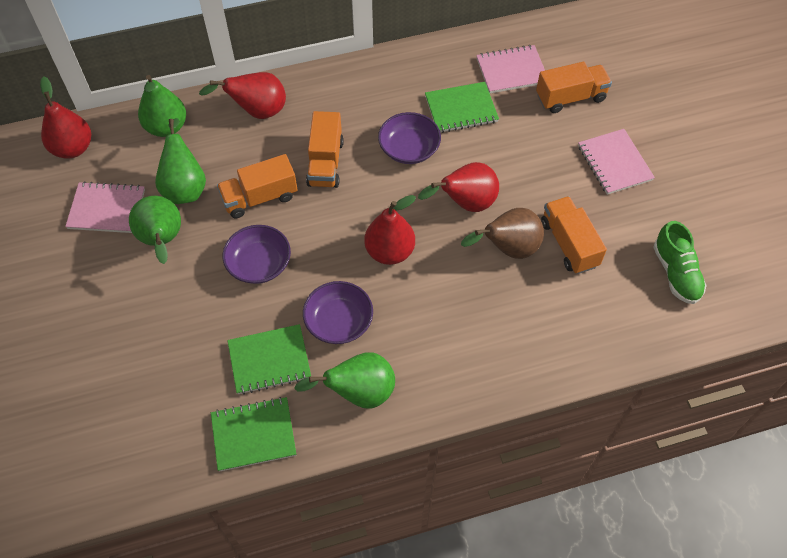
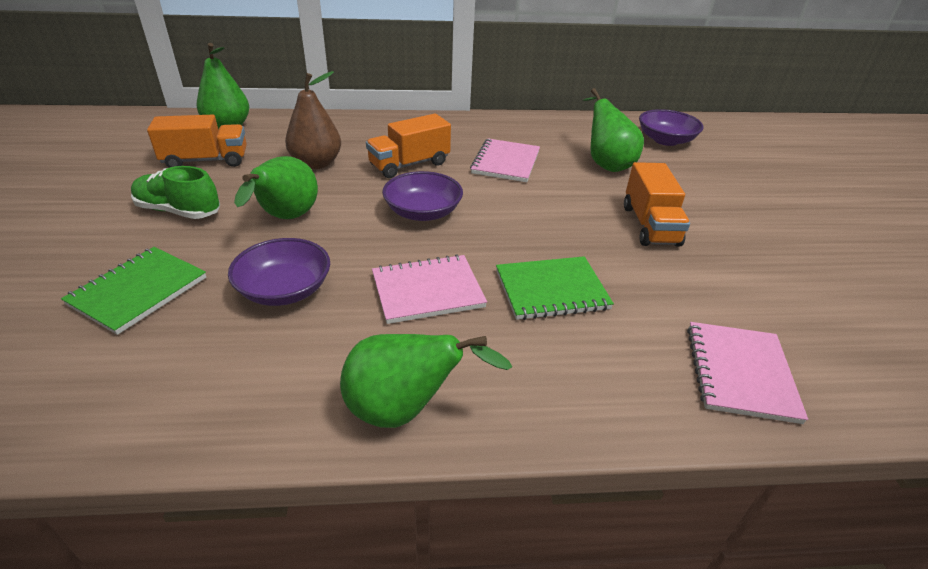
green notebook: [211,397,296,472] [227,324,311,395] [425,82,499,133] = 3 -> [61,247,206,335] [496,256,614,320] = 2
orange truck: [217,154,297,218] [306,111,344,188] [536,62,612,113] [541,196,607,274] = 4 -> [147,115,247,168] [366,114,451,178] [624,162,690,247] = 3
red pear: [40,76,91,159] [199,72,286,119] [364,195,416,265] [418,162,499,212] = 4 -> none = 0

